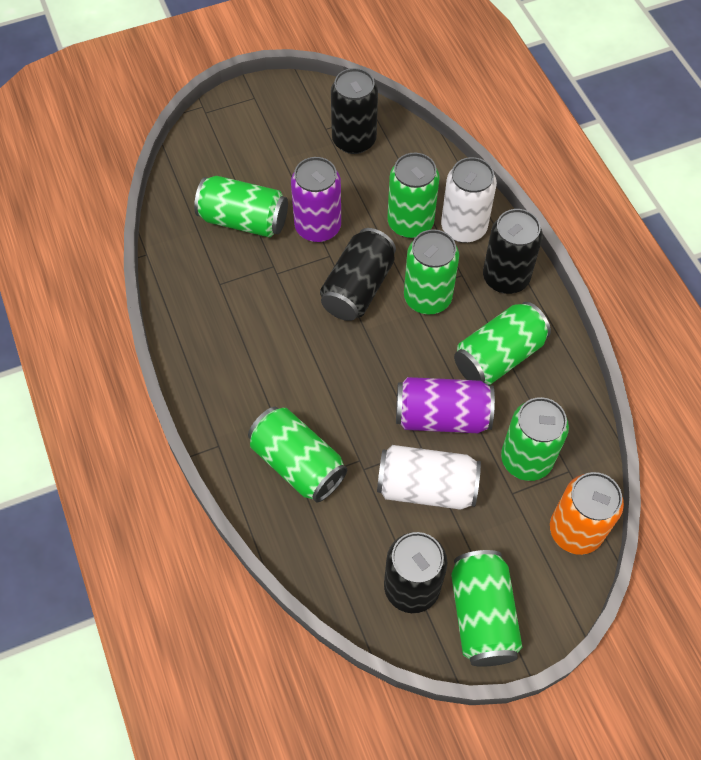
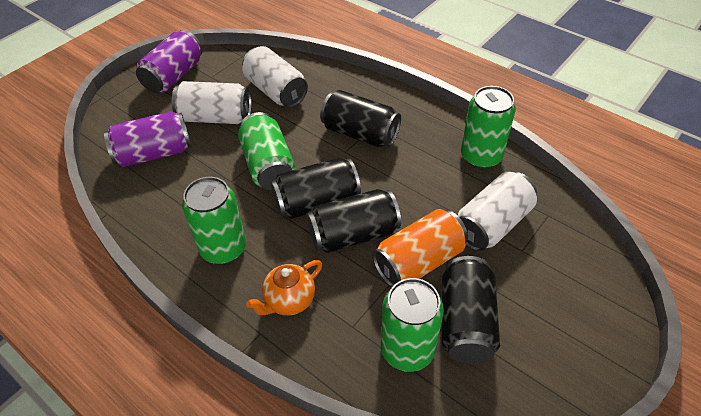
green can: [194,176,288,237] [248,407,347,503] [387,153,440,238] [404,229,459,314] [451,550,522,667] [454,302,551,385] [501,397,569,481] = 7 -> [182,177,246,264] [238,112,296,190] [381,278,444,372] [461,86,516,169] = 4
orange teapot: none = 0 -> [246,260,322,315] = 1
white can: [377,445,481,510] [441,157,497,243] = 2 -> [172,81,252,124] [242,46,308,108] [458,172,537,251] = 3

